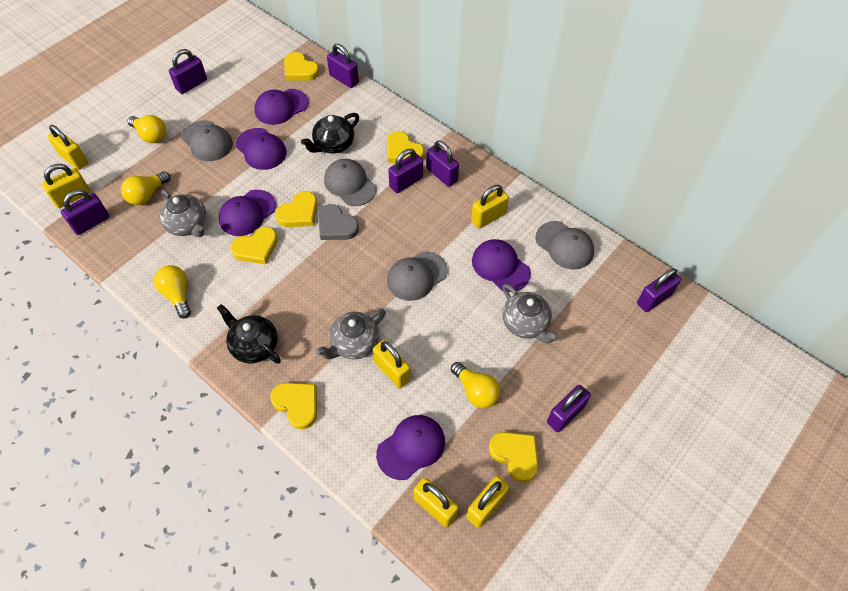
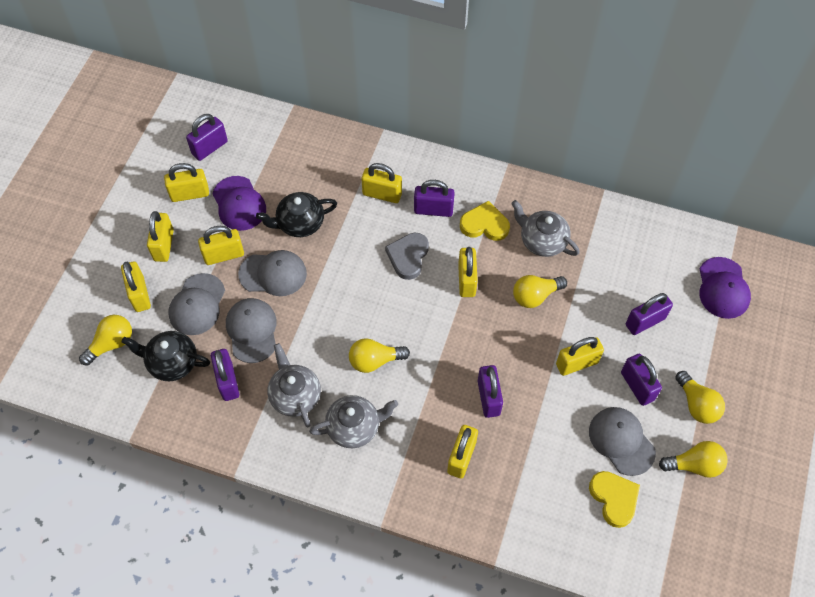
purple cap: [219,190,276,236] [236,128,287,170] [255,89,308,125] [376,415,445,480] [472,239,531,292] = 5 -> [213,176,266,231] [699,257,751,319] = 2
purple padlock: [61,190,110,235] [169,49,207,94] [327,44,359,88] [388,149,423,193] [426,141,459,187] [547,385,591,432] [637,268,681,312] = 7 -> [186,114,228,161] [211,349,239,401] [414,180,455,217] [478,365,503,418] [621,354,662,406] [626,293,673,335] = 6
yellow heart: [230,227,278,264] [270,383,317,429] [275,191,317,227] [284,52,319,81] [387,131,424,163] [489,432,538,483] = 6 -> [460,201,510,241] [589,471,640,528] = 2
yellow light bulb: [121,171,170,205] [127,115,166,143] [154,265,191,319] [451,362,500,408] = 4 -> [79,315,132,366] [349,338,410,373] [513,275,567,308] [659,441,728,478] [675,371,725,424] = 5
yellow padlock: [42,164,91,208] [48,125,88,170] [373,340,411,388] [413,478,459,527] [466,476,509,528] [471,185,509,228] = 6 -> [121,261,151,312] [147,211,174,262] [164,163,209,202] [198,226,244,265] [361,163,402,203] [447,425,478,478] [458,247,478,297] [556,337,604,376] = 8

